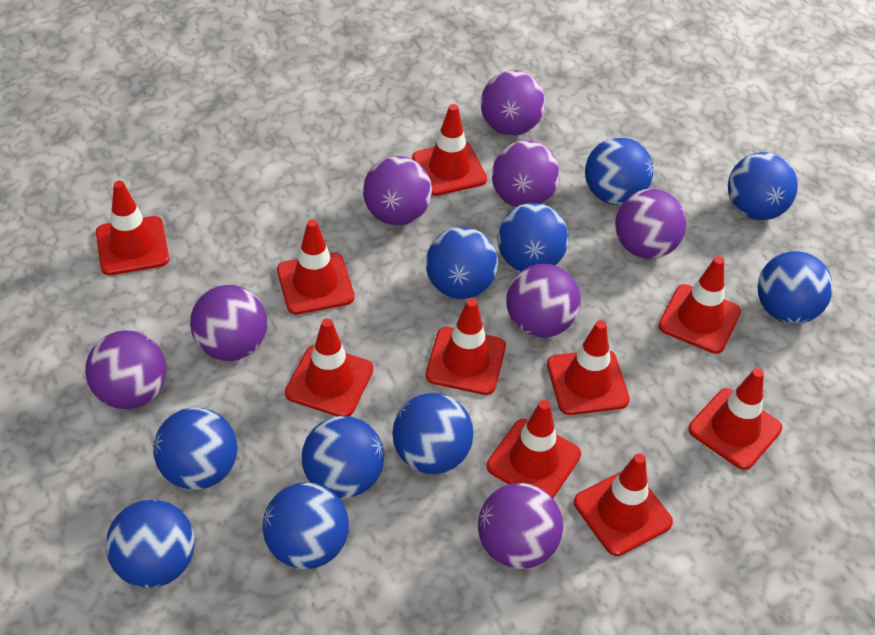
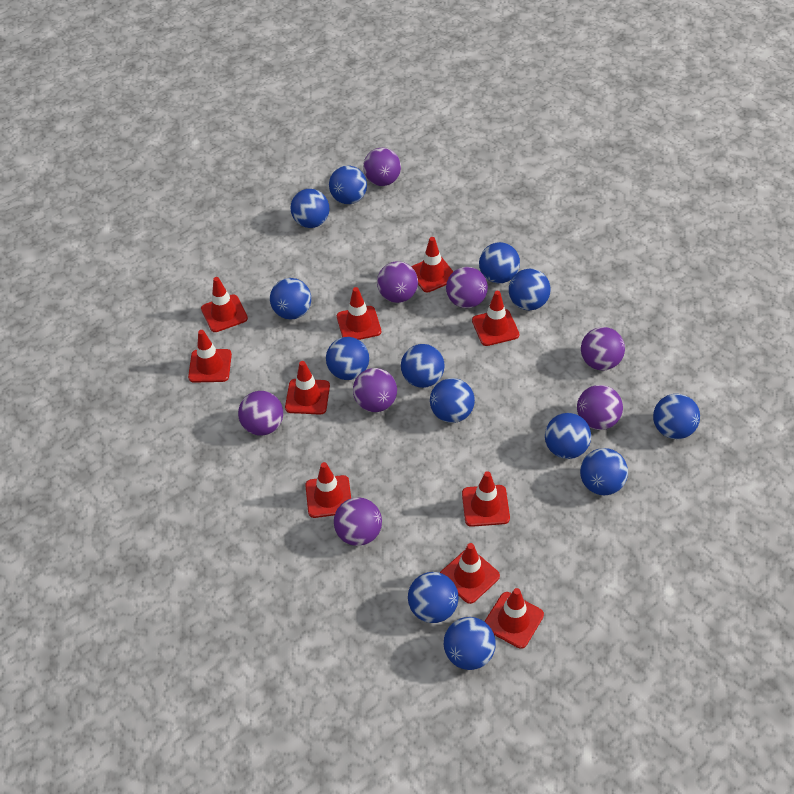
blue ball: [106,499,195,588] [153,407,237,490] [263,482,349,569] [302,416,384,499] [393,393,473,474] [426,227,498,299] [497,203,568,272] [585,137,653,205] [728,152,798,220] [757,251,833,324] = 10 -> [270,278,311,319] [290,189,330,228] [326,337,369,380] [329,166,367,204] [401,344,445,388] [408,572,459,623] [430,378,475,423] [444,617,496,670] [479,242,520,283] [509,269,551,310] [545,413,591,459] [580,448,628,495] [653,394,700,439] = 13

